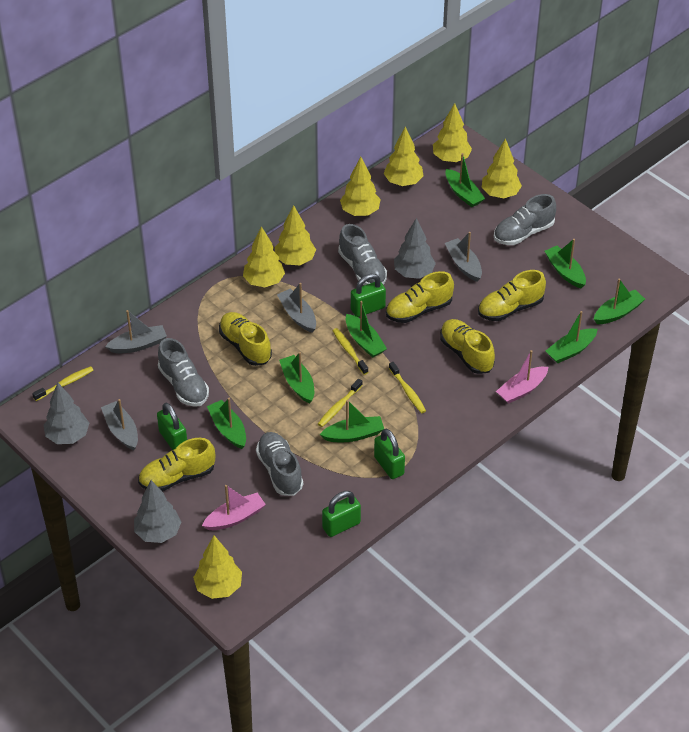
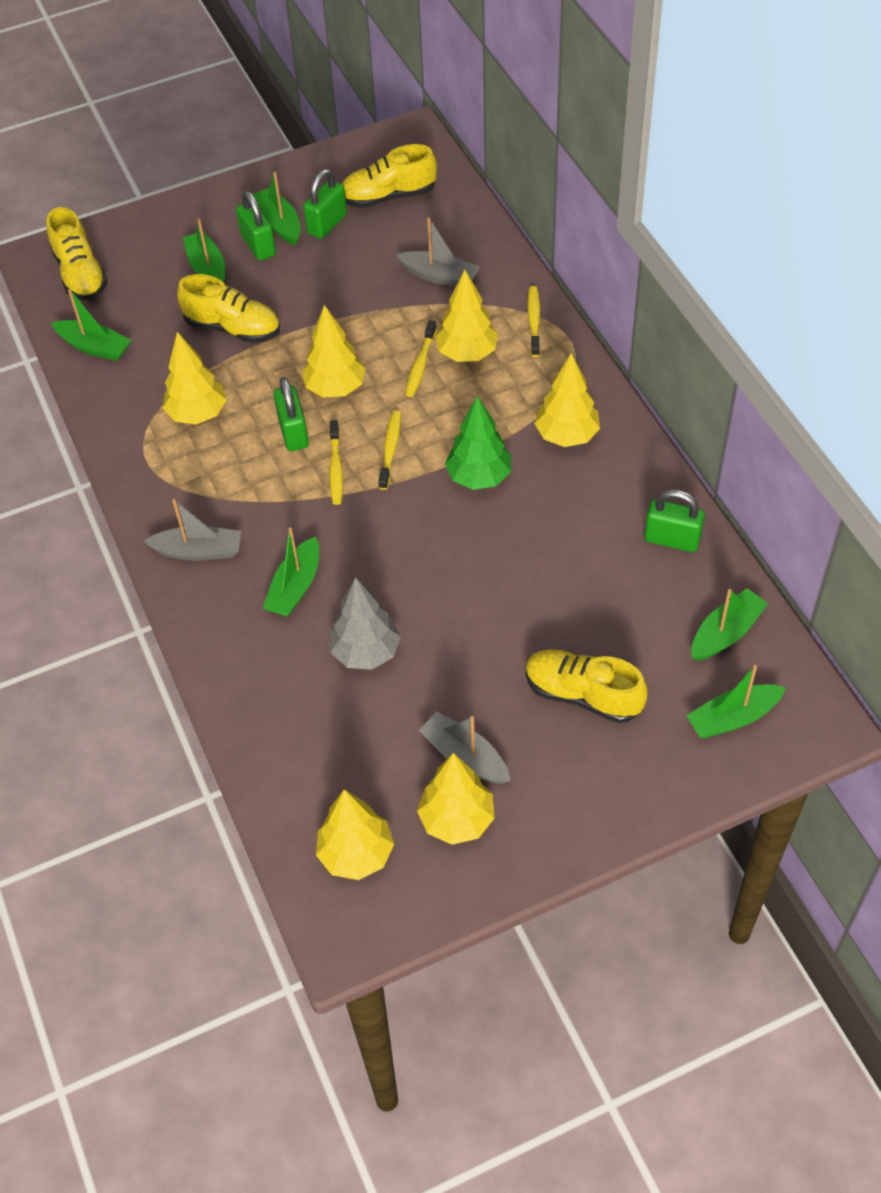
green boat: [207,398,246,449] [279,352,314,404] [320,400,384,442] [345,301,387,358] [445,153,485,207] [545,239,586,288] [546,311,598,364] [594,279,645,324] = 8 -> [52,289,131,361] [183,219,225,283] [253,172,300,245] [263,527,319,617] [686,665,786,739] [691,588,768,661] = 6
green tree: none = 0 -> [445,396,511,490] = 1
grey boat: [101,399,138,450] [105,310,167,353] [277,283,316,333] [445,232,482,282] = 4 -> [144,499,241,561] [396,217,479,287] [419,712,510,784] = 3
grey shoe: [158,338,209,407] [256,432,303,496] [338,224,387,285] [494,194,556,245] = 4 -> none = 0
grey tree: [44,383,89,444] [134,480,181,543] [394,218,436,279] = 3 -> [329,577,401,670] = 1
pink boat: [202,485,266,530] [496,350,548,404] = 2 -> none = 0
yellow shoe: [138,438,215,491] [219,312,272,366] [386,271,454,323] [440,319,495,374] [478,270,546,321] = 5 -> [46,207,108,300] [177,274,280,343] [342,144,437,208] [525,649,648,723] = 4
yellow tree: [193,535,242,599] [243,226,285,287] [275,205,316,265] [340,157,381,216] [384,127,424,186] [433,103,472,162] [482,138,522,198] = 7 -> [162,332,227,425] [302,305,365,397] [316,789,394,880] [417,753,495,845] [435,270,498,362] [534,353,600,447] = 6

